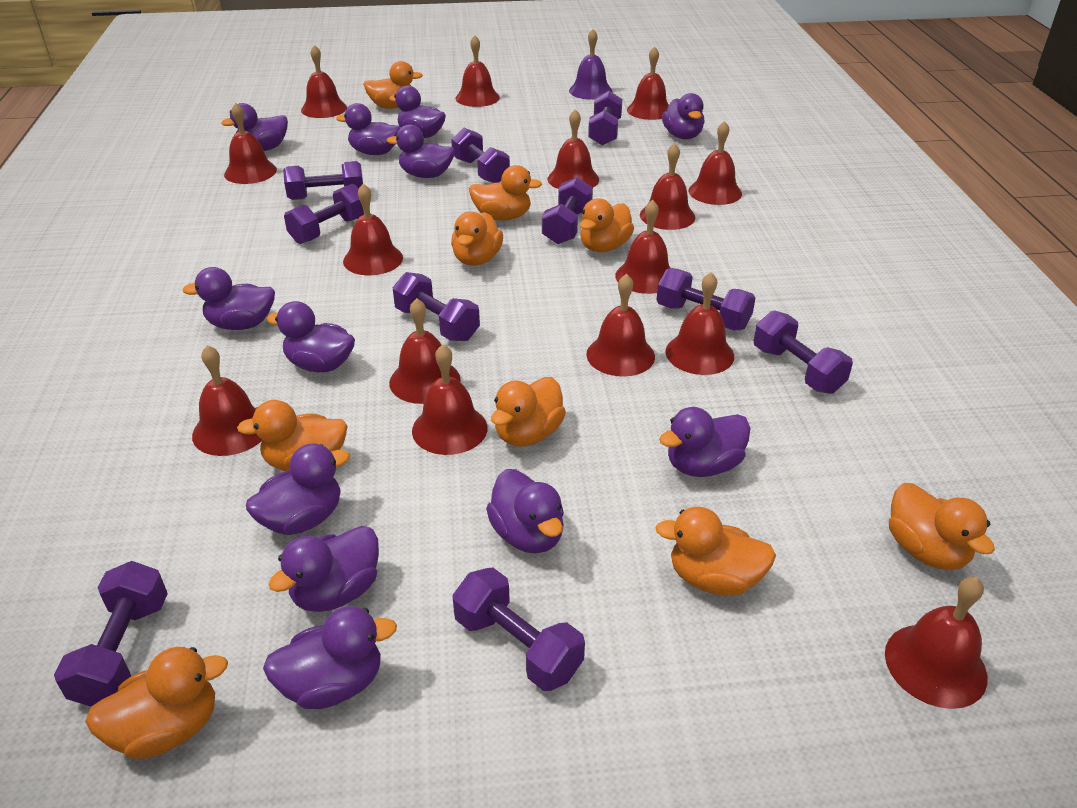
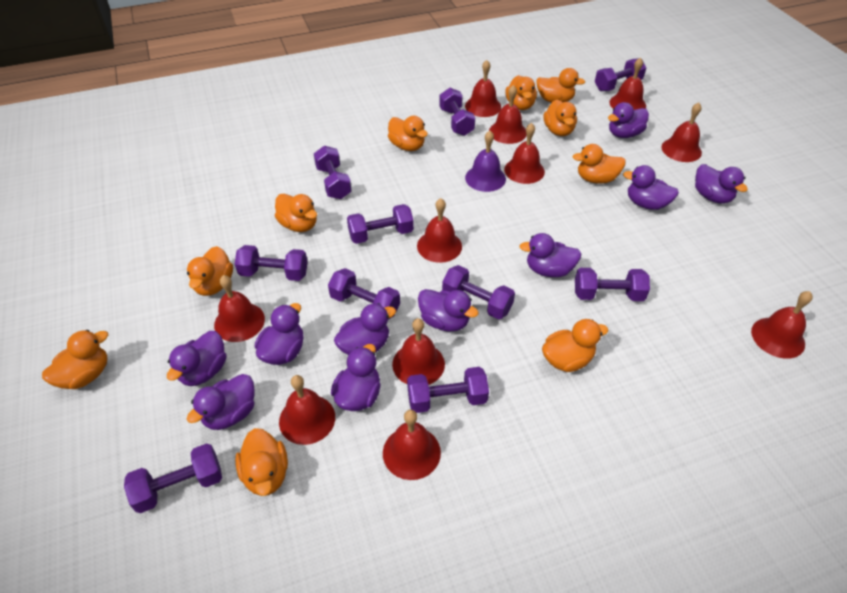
orange duck: [85,647,228,759] [237,400,347,472] [363,61,423,109] [451,212,503,266] [469,165,542,221] [491,377,566,446] [580,198,634,252] [655,507,776,596] [889,483,995,570] = 9 -> [42,330,108,389] [187,246,233,296] [235,428,288,496] [275,194,317,232] [388,116,428,151] [505,75,537,110] [536,68,585,103] [542,319,609,372] [544,100,577,136] [573,144,626,184] = 10
purple duck: [182,267,275,330] [221,103,288,151] [246,443,350,535] [263,606,397,709] [267,301,355,372] [268,526,379,612] [336,103,400,155] [387,124,455,178] [389,86,446,138] [486,469,564,553] [659,407,750,477] [662,93,705,139] = 12 -> [167,331,226,386] [187,374,255,430] [255,303,304,365] [331,344,381,411] [334,303,396,355] [418,289,479,332] [519,233,581,277] [608,102,649,138] [623,165,679,210] [695,164,748,204] = 10
red bell: [192,345,262,456] [224,103,277,184] [301,45,347,118] [343,184,403,275] [389,298,461,404] [412,344,487,455] [456,36,500,107] [548,109,599,189] [586,273,655,377] [616,200,671,294] [627,47,669,120] [640,143,695,230] [665,272,734,375] [688,121,742,205] [885,577,988,709] = 15 -> [214,275,265,342] [279,375,335,445] [383,410,441,480] [392,318,445,385] [417,198,462,263] [465,60,501,117] [489,85,527,144] [504,123,545,184] [609,57,646,110] [662,103,702,162] [751,291,813,359] = 11

